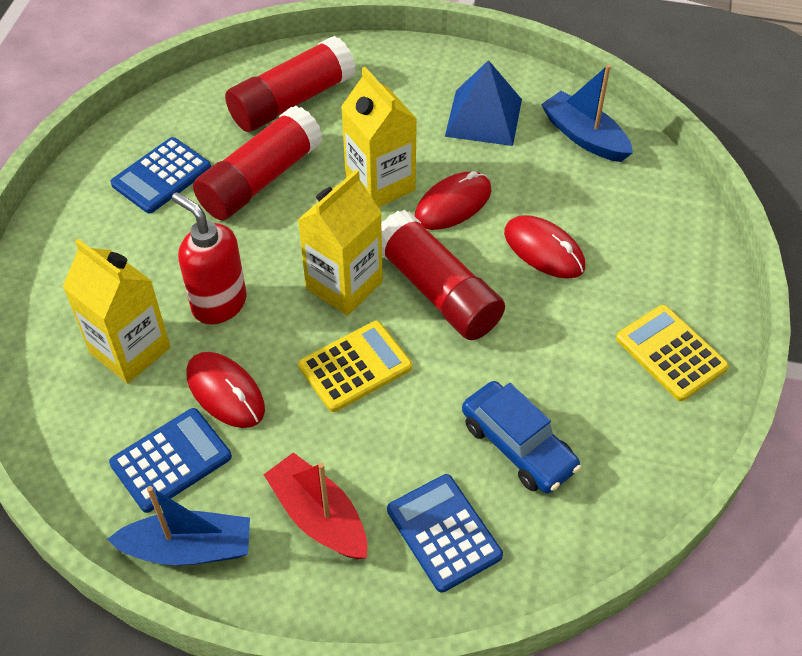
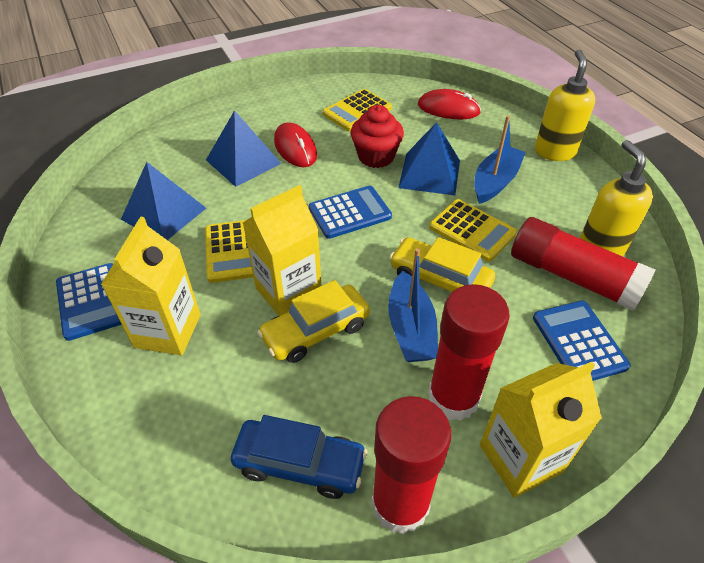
blue pyramid: [445,60,522,146] = 1 -> [121,162,206,240] [206,110,282,187] [398,122,460,196] = 3
red boat: [263,452,367,559] = 1 -> none = 0
red cupcake: none = 0 -> [351,105,404,168] = 1
red mouse: [187,352,265,428] [415,171,492,230] [504,215,585,279] = 3 -> [274,122,317,167] [418,89,481,119] = 2
red soap dispenser: [172,192,247,324] = 1 -> none = 0
yellow calculator: [298,321,412,412] [616,305,729,401] = 2 -> [205,220,253,283] [323,89,392,131] [429,199,517,262] = 3
yellow car: none = 0 -> [257,280,370,363] [389,237,495,292] = 2
yellow soap dispenser: none = 0 -> [535,50,595,161] [580,140,653,256] = 2

